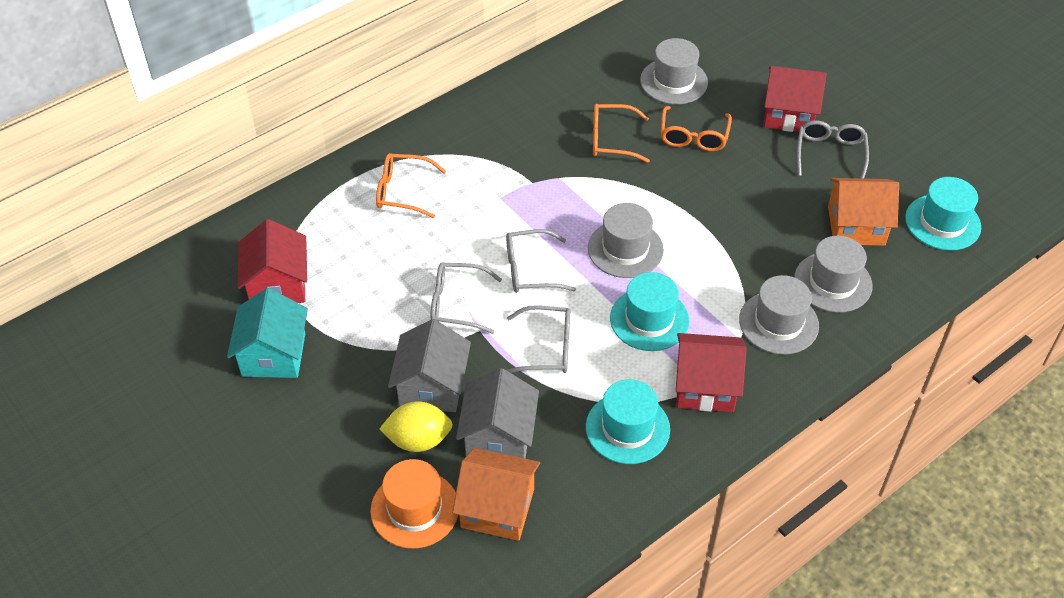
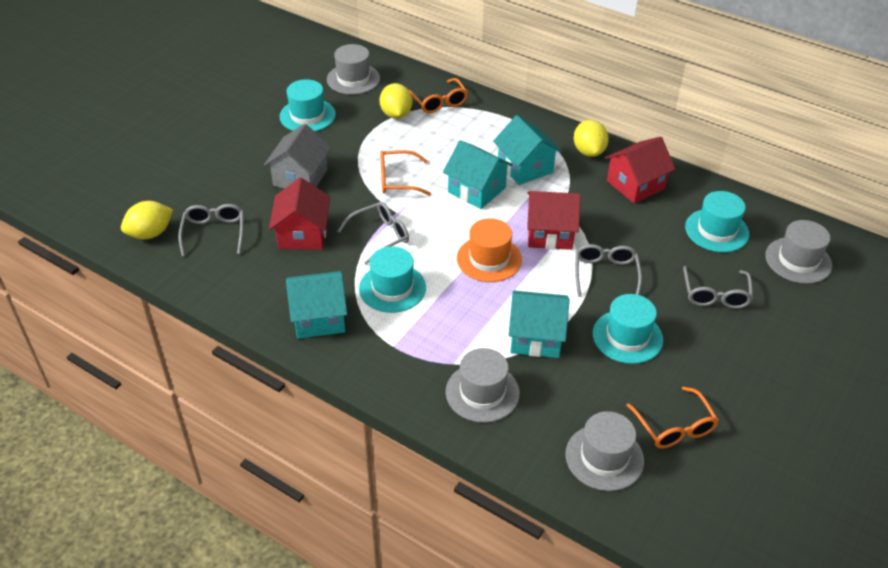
grey house: [388,319,471,412] [456,368,539,459] = 2 -> [264,124,331,188] = 1
orange house: [452,448,540,541] [828,178,899,246] = 2 -> none = 0
turquoise hat: [586,379,670,464] [610,272,689,351] [905,177,981,251] = 3 -> [279,79,336,132] [359,246,426,313] [593,294,663,364] [685,191,749,252] = 4
turquoise house: [227,288,308,378] = 1 -> [286,271,347,339] [443,140,513,209] [493,115,562,185] [508,291,570,358] = 4
yellow lemon: [379,401,453,452] = 1 -> [121,201,173,239] [380,83,412,119] [574,120,609,157] = 3

